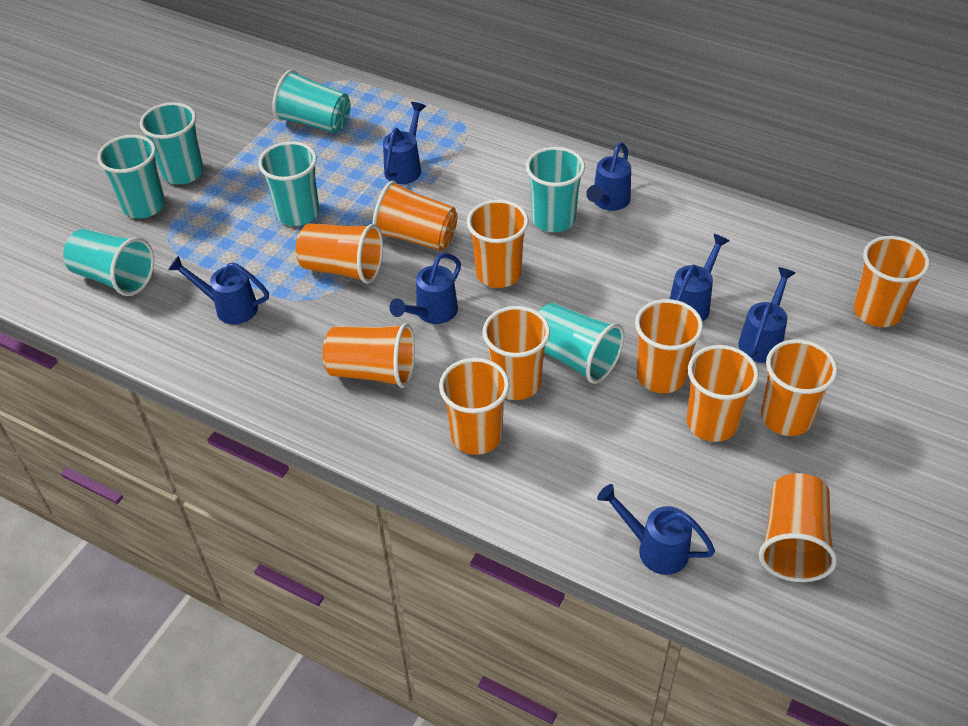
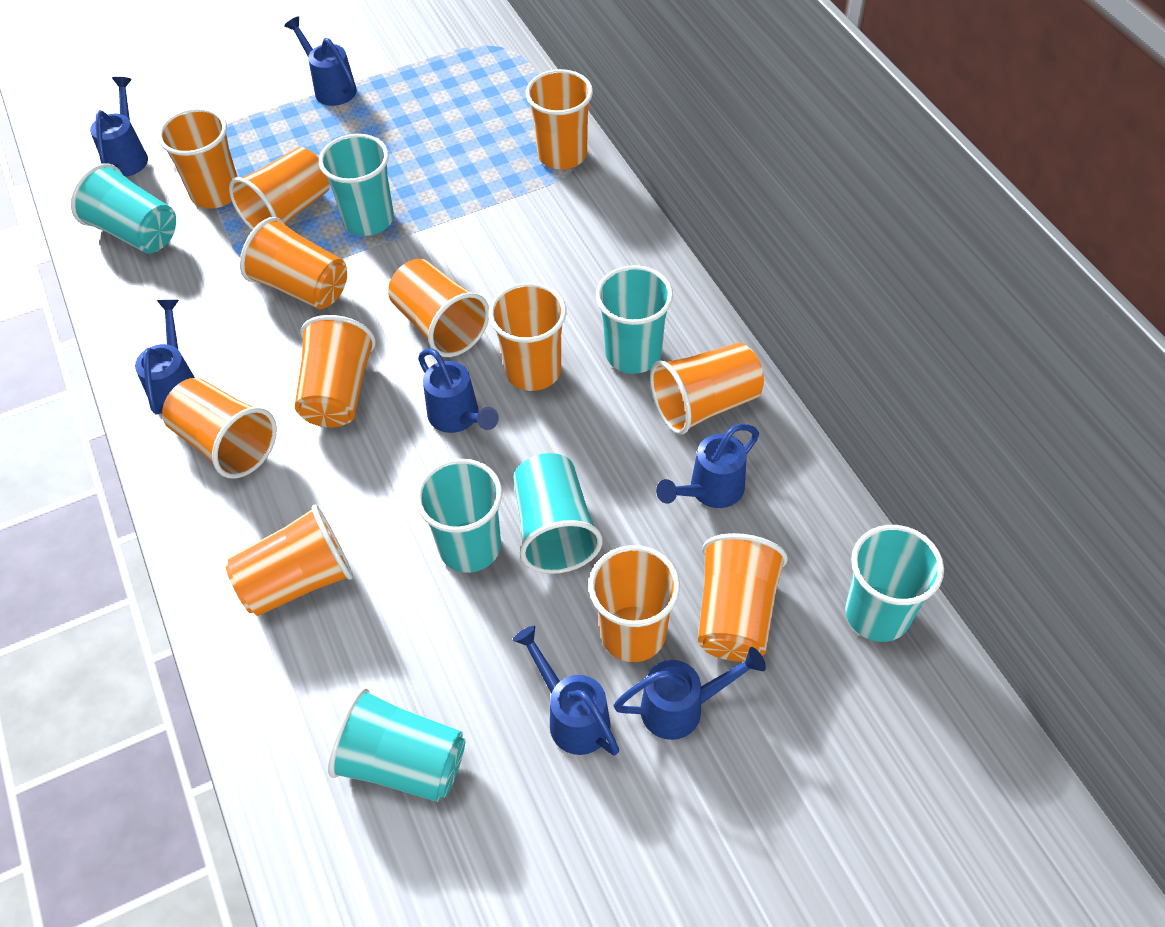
orange cup: [296,223,383,284] [323,323,415,388] [372,181,458,251] [439,358,509,455] [467,200,529,288] [483,306,550,400] [635,299,703,393] [687,345,759,442] [759,473,837,582] [761,339,838,436] [854,236,930,327] = 11 -> [158,108,237,209] [162,378,277,479] [226,505,353,616] [229,147,330,230] [240,217,347,309] [295,315,376,428] [388,259,489,357] [489,282,566,391] [526,69,593,170] [589,545,680,662] [650,342,764,435] [698,533,788,662] = 12

